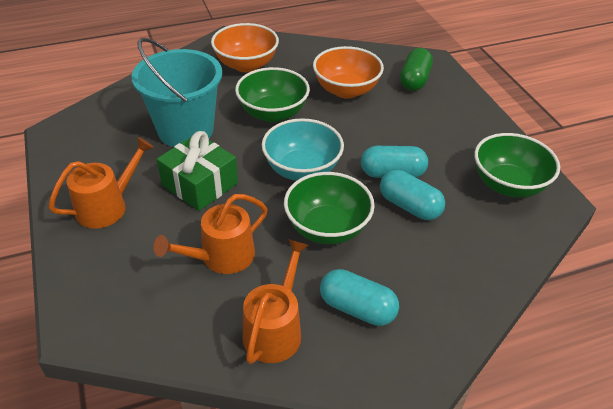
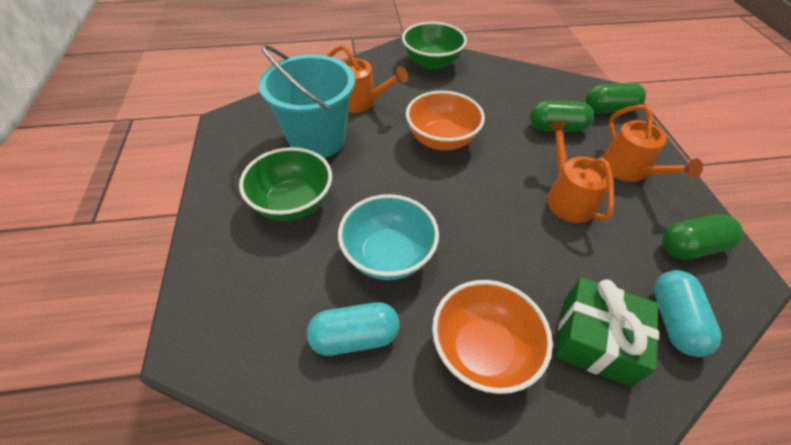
green bowl: [235,67,310,123] [284,172,375,244] [474,133,560,198] = 3 -> [239,147,332,221] [402,22,467,70] = 2
green capsule: [400,48,433,91] = 1 -> [530,101,594,132] [585,83,646,113] [662,214,743,259] = 3
turquoise capsule: [320,269,399,326] [361,146,428,178] [380,170,445,220] = 3 -> [307,302,400,356] [654,270,722,357] = 2

